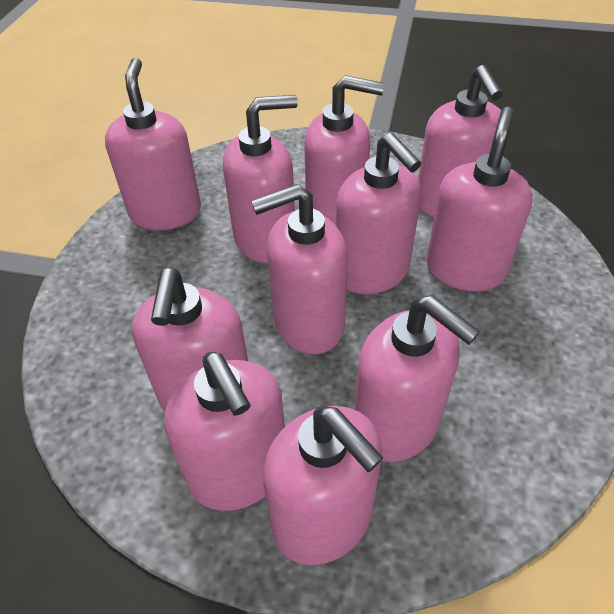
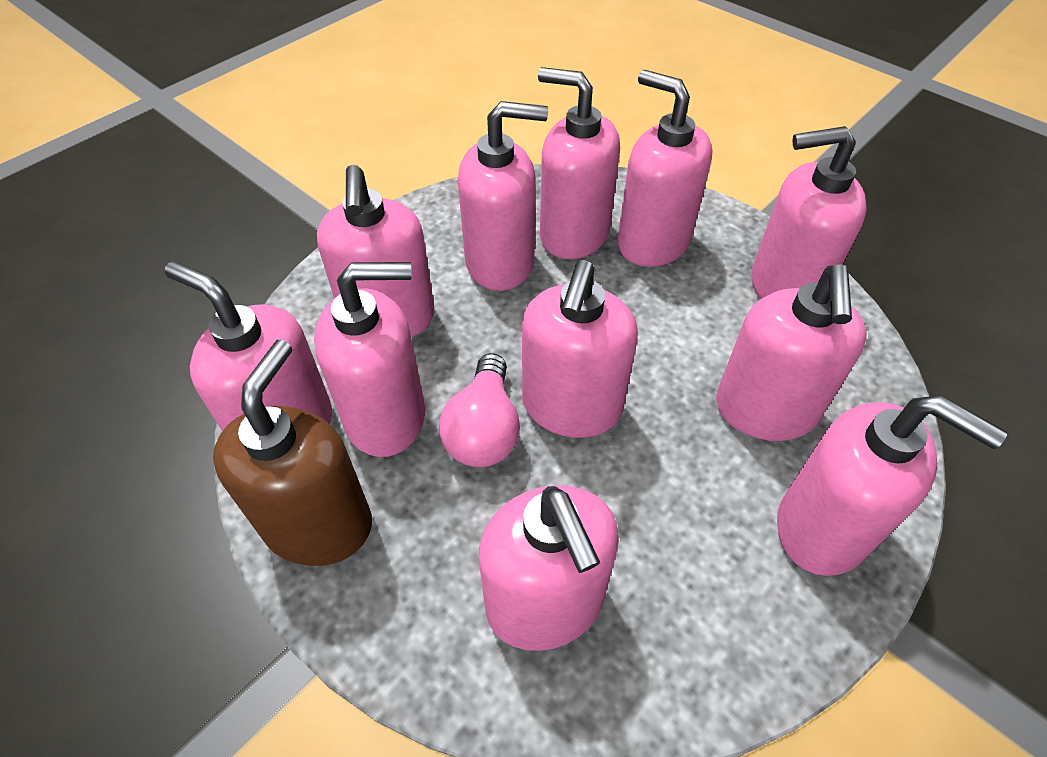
brown soap dispenser: none = 0 -> [213,340,372,566] = 1
pink light bulb: none = 0 -> [439,353,520,467] = 1

